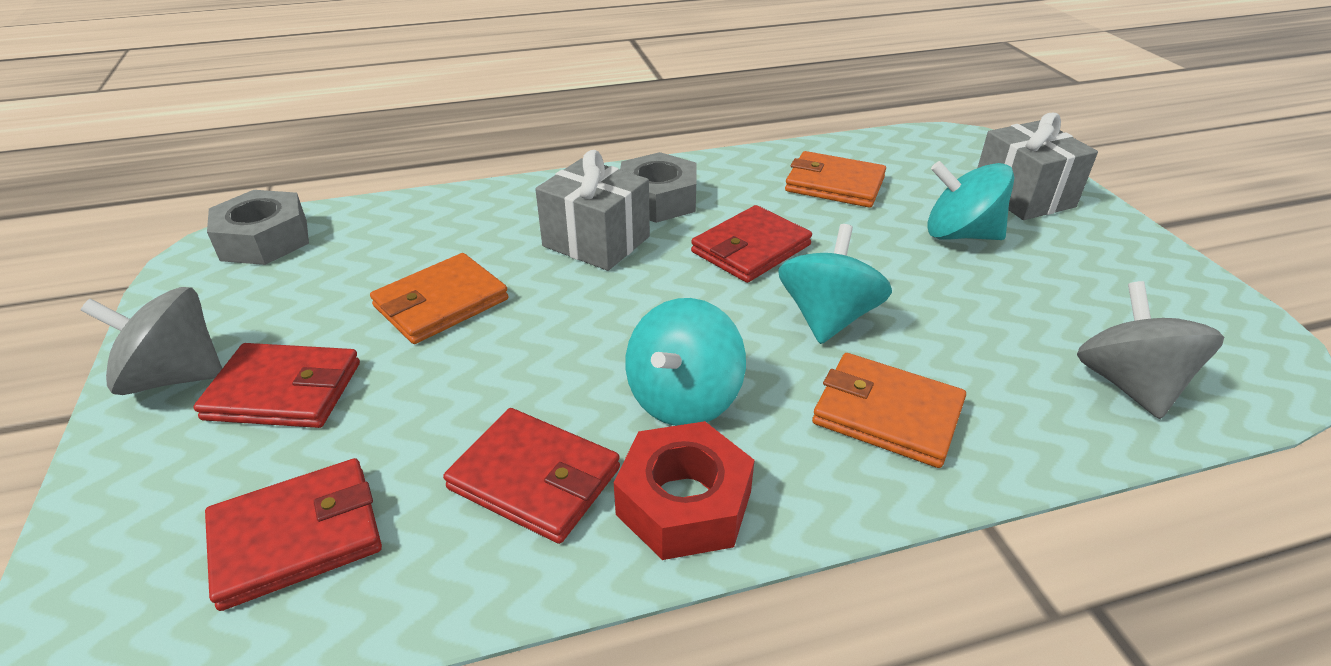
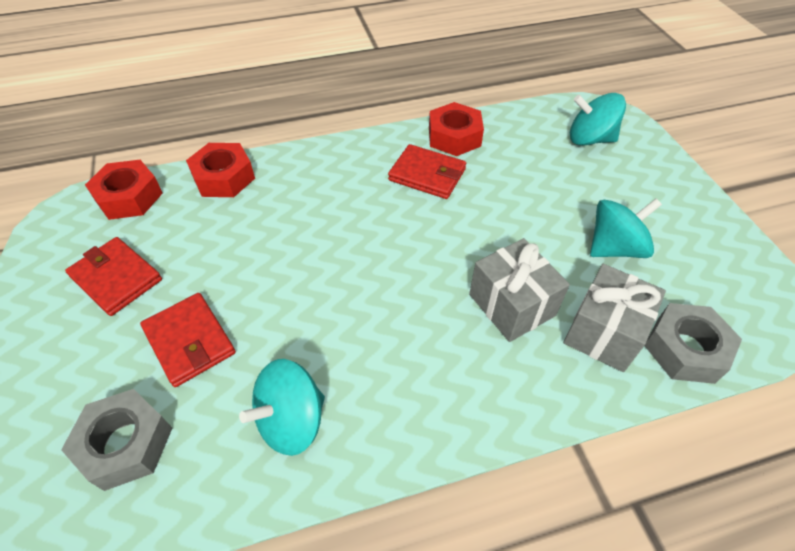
grey spinning top: [81,287,222,395] [1077,281,1224,419] = 2 -> none = 0
orange wallet: [370,253,509,344] [785,151,886,208] [812,353,966,468] = 3 -> none = 0
red nut: [614,421,755,560] = 1 -> [85,160,163,220] [186,143,255,197] [429,102,484,156] = 3
red wallet: [193,343,360,428] [205,458,382,611] [443,408,620,544] [691,205,812,283] = 4 -> [65,237,162,316] [140,293,236,387] [388,144,466,199] = 3

